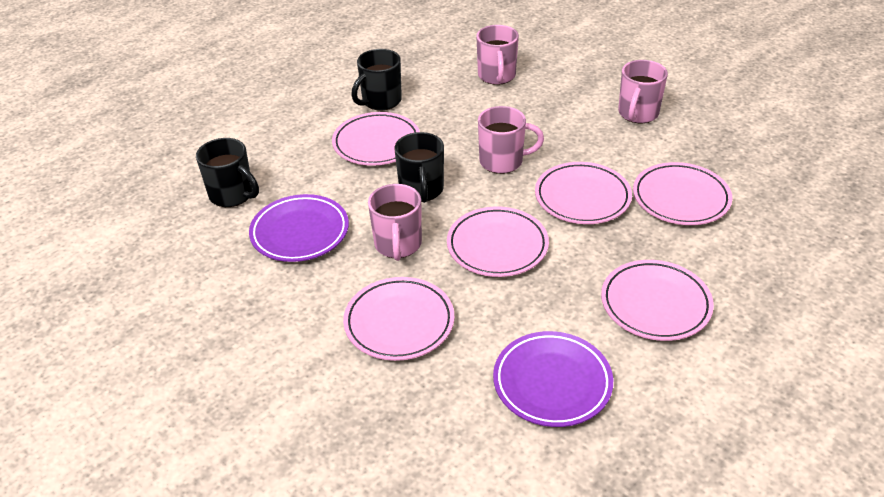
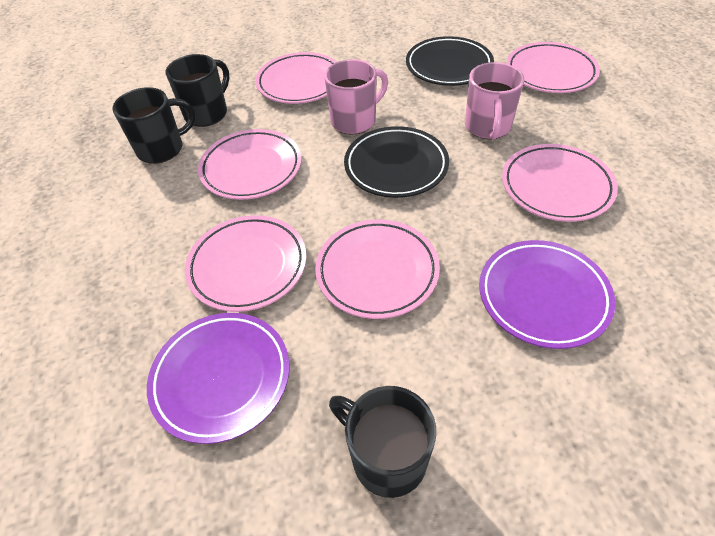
black plate: none = 0 -> [344,126,449,198] [406,36,494,86] = 2
pink mug: [368,184,422,261] [476,25,519,85] [478,106,544,174] [618,60,668,123] = 4 -> [324,59,388,134] [465,62,524,140] = 2

